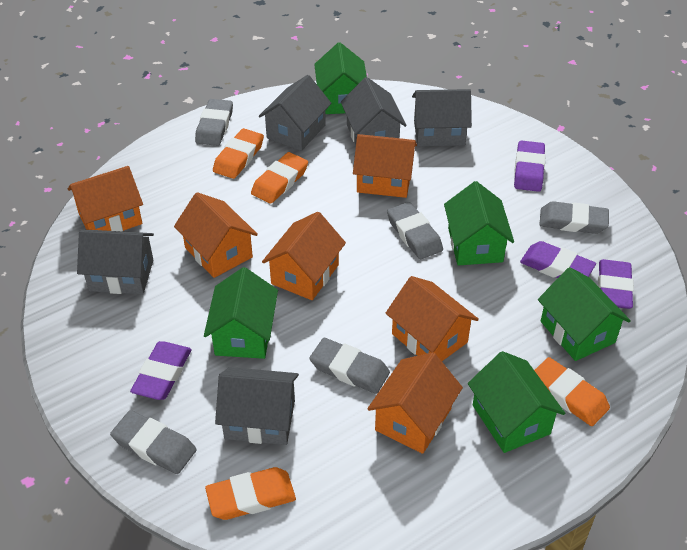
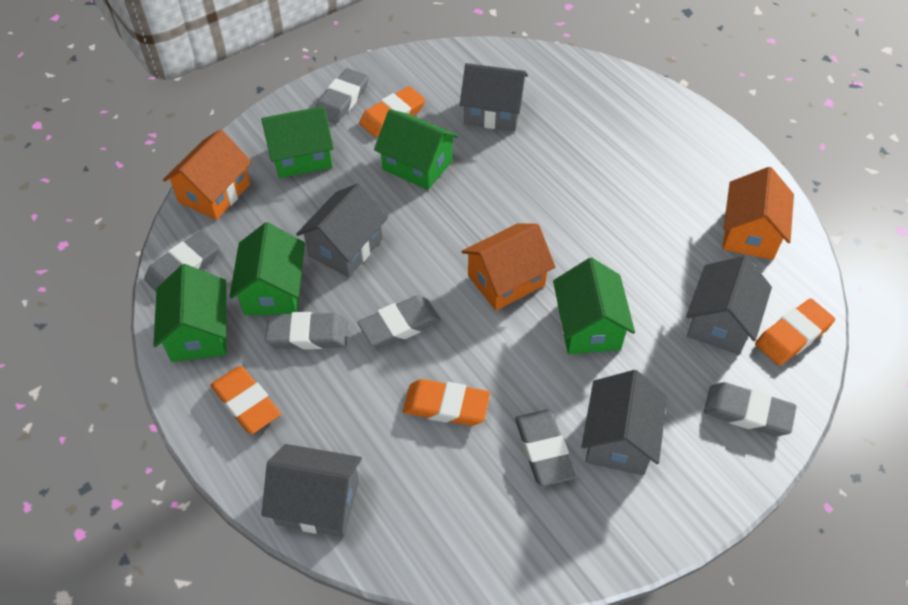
grey eraser: [110,410,197,474] [195,99,233,146] [310,338,390,394] [387,202,443,259] [539,201,609,234] = 5 -> [144,231,220,291] [265,312,348,350] [316,68,369,123] [357,295,441,348] [515,410,575,486] [704,382,797,436] = 6
orange house: [68,166,143,231] [174,192,258,278] [262,212,346,300] [353,134,417,198] [367,352,463,454] [386,276,479,361] = 6 -> [163,129,252,220] [461,223,555,311] [723,167,794,260] = 3
purple eraser: [130,341,192,400] [514,141,546,192] [520,241,596,278] [598,259,634,309] = 4 -> none = 0

